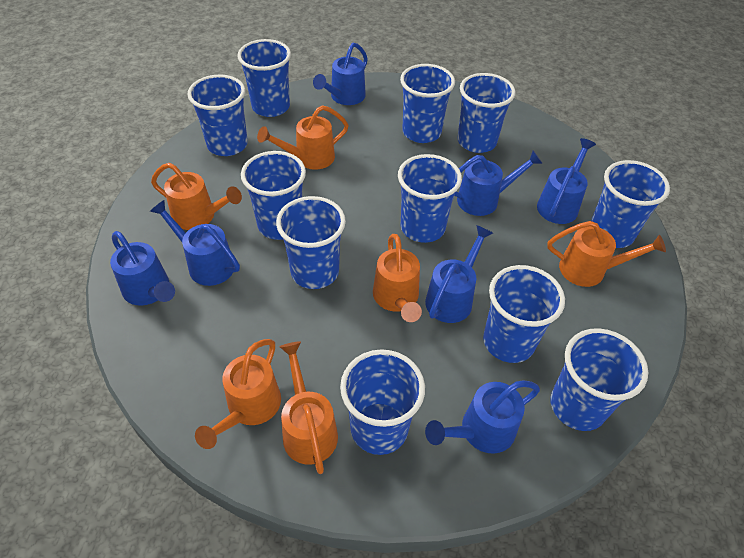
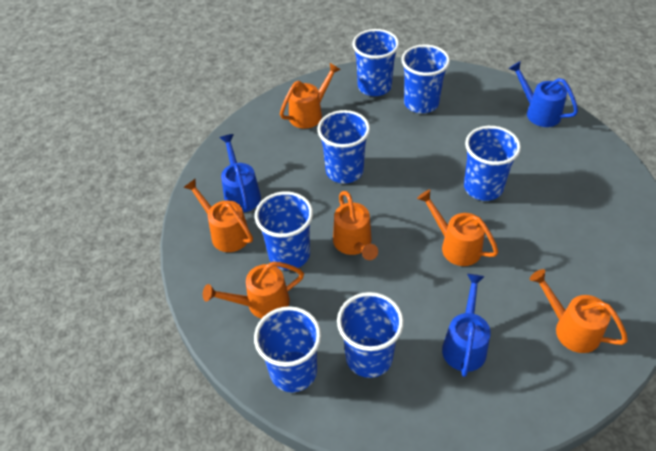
blue cup: [187,74,248,156] [237,39,291,117] [241,151,306,240] [276,196,346,289] [340,349,425,455] [398,154,462,243] [400,64,455,143] [457,73,516,153] [483,265,565,363] [550,328,648,431] [591,160,670,248] = 11 -> [254,306,321,392] [255,191,313,270] [317,110,370,184] [337,292,404,378] [352,29,399,96] [401,44,450,113] [464,126,521,201] = 7
blue watering can: [110,231,175,306] [150,200,240,286] [313,43,368,105] [425,225,493,323] [425,380,540,454] [454,150,543,216] [537,138,596,224] = 7 -> [219,134,261,212] [442,274,491,377] [509,61,578,127] = 3

